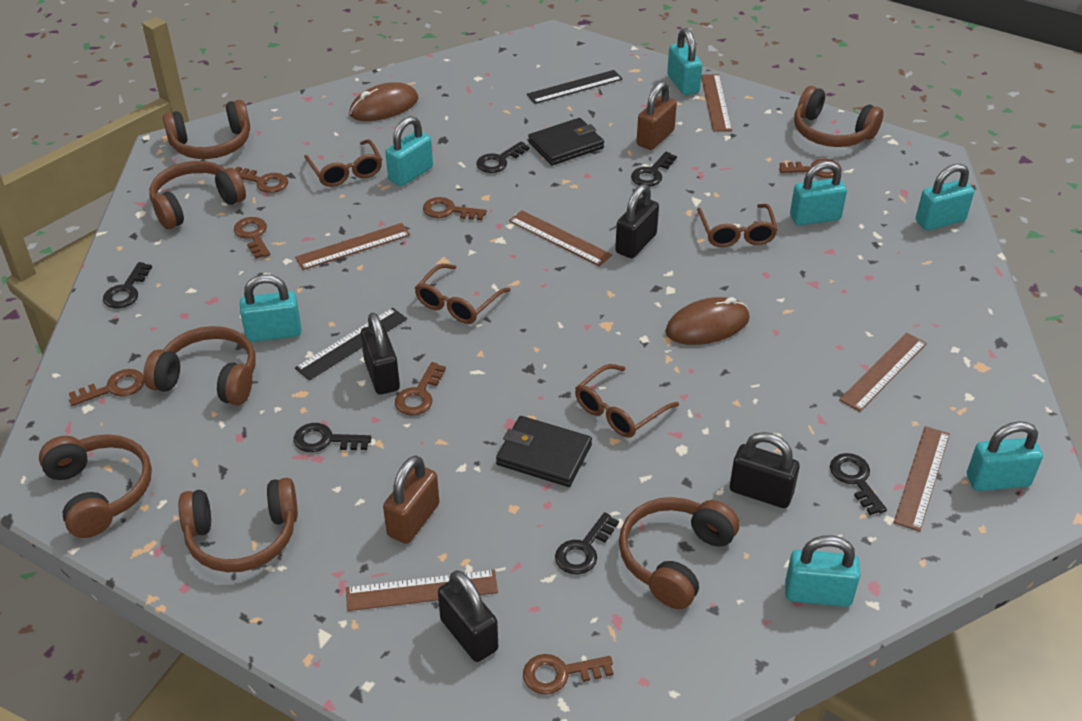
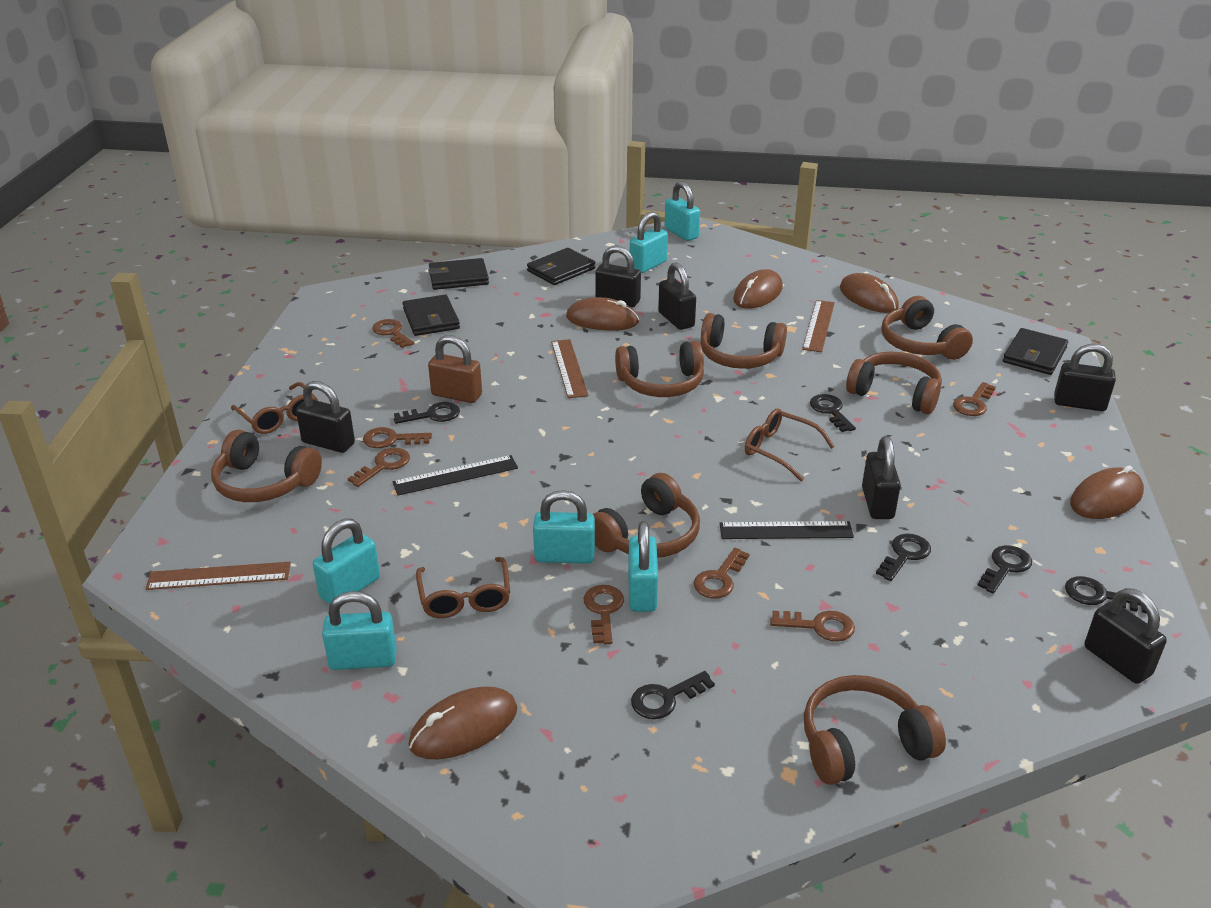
black padlock: [361,313,400,395] [438,570,498,662] [615,184,659,258] [730,432,800,508] = 4 -> [296,381,355,453] [595,246,641,307] [658,262,696,330] [862,436,901,519] [1054,344,1116,411] [1085,588,1167,684] = 6
black wallet: [496,416,592,487] [528,118,604,165] = 2 -> [402,295,460,336] [428,258,489,290] [527,248,595,285] [1003,328,1068,375] = 4
brown glasses: [304,139,382,187] [415,264,511,324] [575,364,679,438] [697,204,778,247] = 4 -> [231,382,318,434] [416,557,510,618] [745,408,835,481] = 3
brown mouse: [349,82,419,121] [665,297,749,345] = 2 -> [409,687,517,759] [566,297,639,330] [733,269,783,309] [840,273,899,313] [1070,465,1144,519] = 5
brown padlock: [383,456,439,544] [637,81,677,150] = 2 -> [428,335,482,403] = 1
brown ruler: [295,223,410,270] [346,570,498,611] [509,210,612,266] [701,74,732,132] [839,333,927,412] [894,426,950,531] = 6 -> [146,562,291,590] [551,339,588,398] [802,300,835,352] = 3
turquoise padlock: [240,274,301,342] [385,116,433,186] [667,28,702,95] [785,535,861,607] [790,161,847,226] [916,164,974,230] [967,421,1043,491] = 7 -> [313,519,380,604] [322,591,397,670] [533,490,595,564] [628,521,658,612] [630,212,668,273] [665,181,700,241] = 6

